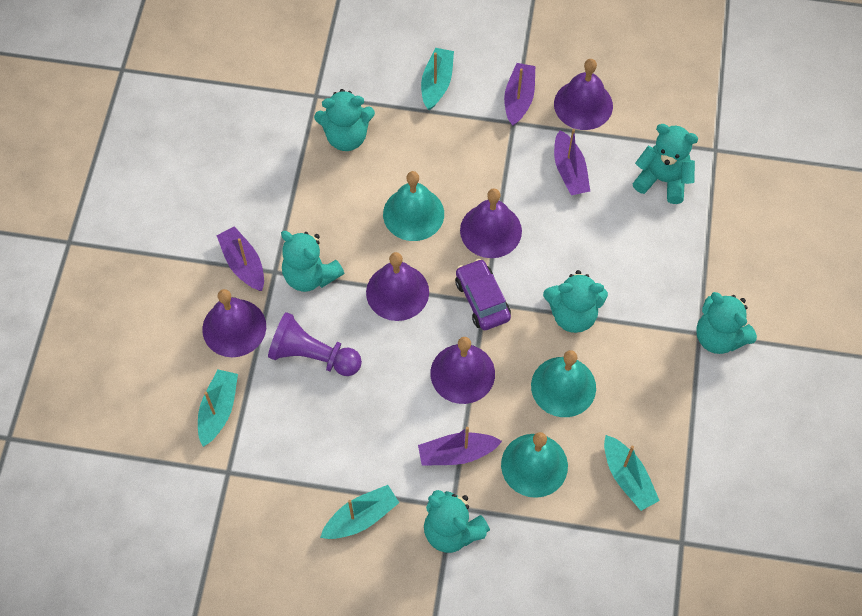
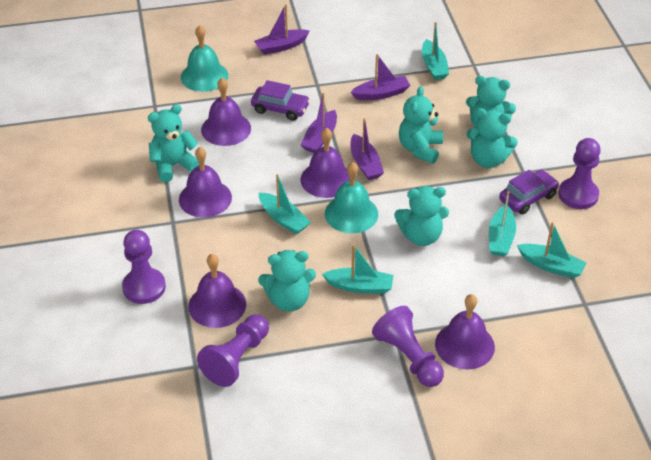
purple car: [455,259,511,330] = 1 -> [251,80,310,121] [499,170,559,215] = 2
purple pawn: [268,312,362,376] = 1 -> [122,230,166,304] [197,315,269,387] [372,306,444,387] [558,138,601,209] = 4
turquoise bell: [383,171,444,241] [501,432,568,498] [531,350,596,417] = 3 -> [181,25,228,92] [325,162,378,233] = 2
turquoise boat: [198,369,238,447] [320,485,399,539] [421,48,454,111] [604,435,660,511] = 4 -> [259,174,311,234] [322,244,393,294] [422,22,449,80] [489,191,516,257] [517,222,586,278] = 5

